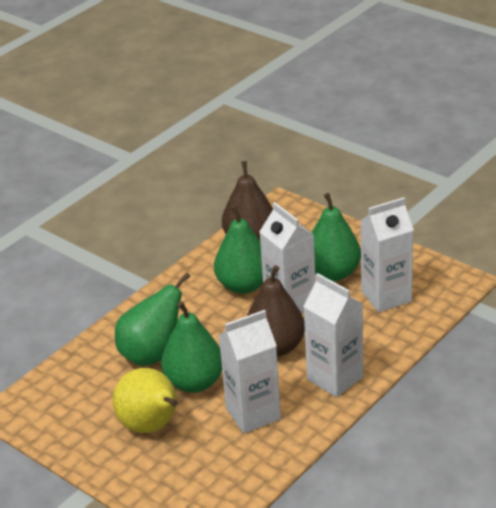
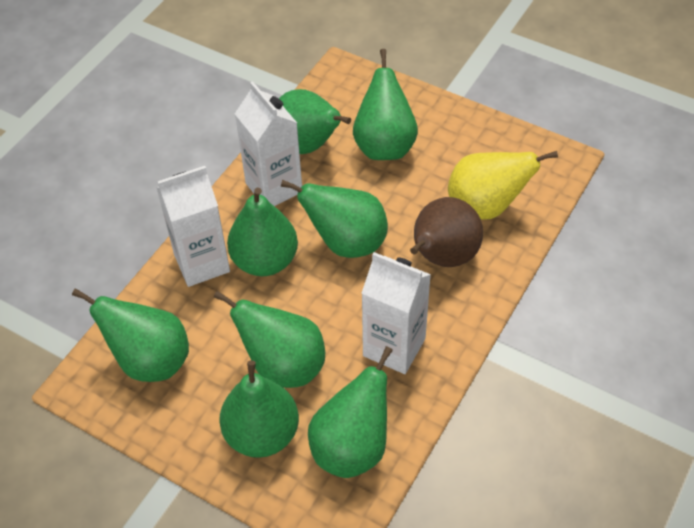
brown pear: [222,161,273,240] [247,265,305,356] = 2 -> [410,197,483,267] = 1
green pear: [115,272,191,366] [161,301,222,393] [214,205,263,294] [312,193,361,282] = 4 -> [72,288,189,382] [214,291,325,388] [220,360,299,458] [227,187,298,276] [279,89,351,154] [281,180,388,258] [308,346,393,478] [353,49,418,160] = 8
white carton: [219,310,281,434] [259,202,316,313] [303,273,363,397] [360,197,414,312] = 4 -> [156,166,230,287] [235,81,302,206] [361,252,431,374] = 3

